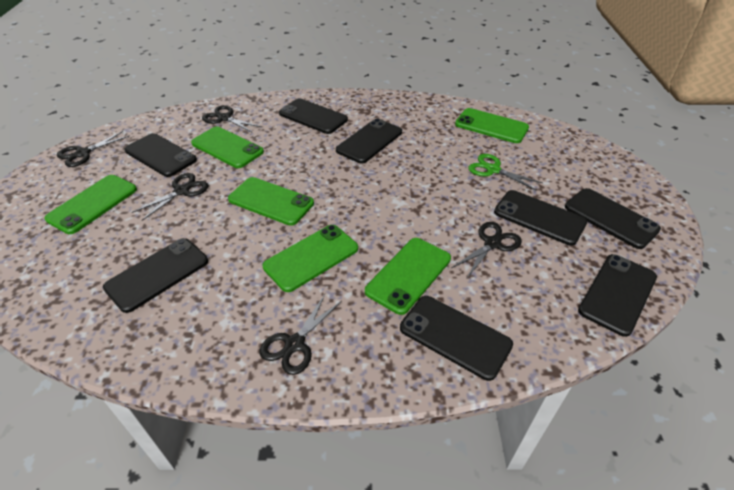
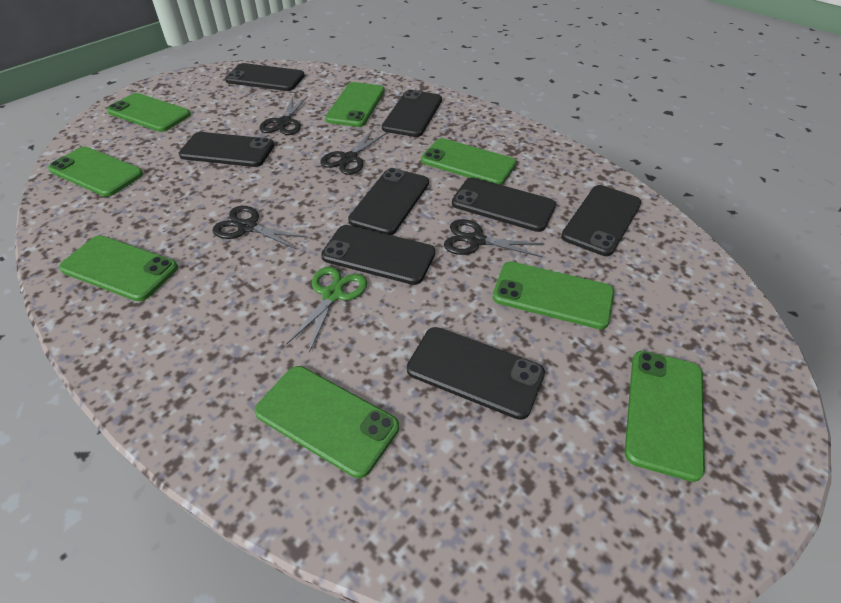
black scissors: [57,131,130,167] [132,173,209,221] [202,105,262,132] [260,294,342,375] [451,222,522,278] = 5 -> [212,206,309,249] [259,96,308,135] [320,129,387,175] [444,219,544,257] = 4
green phone: [45,175,137,234] [191,127,264,168] [228,177,314,226] [262,225,358,292] [365,238,451,315] [455,108,529,143] = 6 -> [48,147,143,197] [59,236,178,301] [107,93,191,132] [255,366,399,478] [325,82,385,127] [421,138,516,185] [493,262,614,329] [625,351,705,482] = 8

